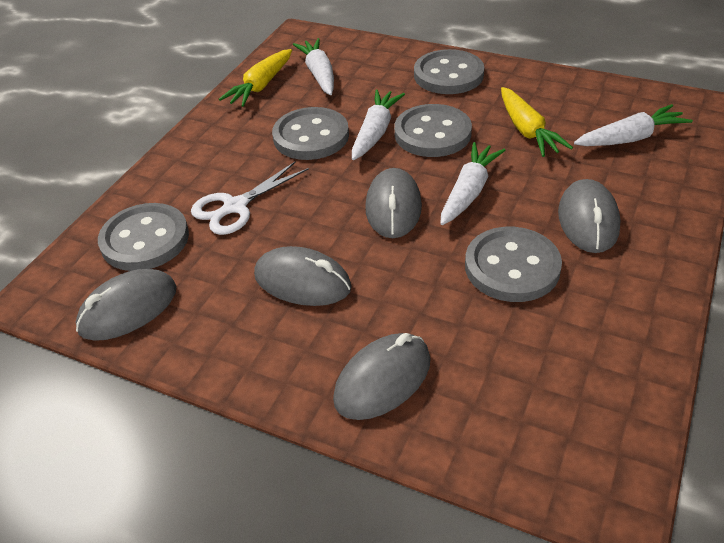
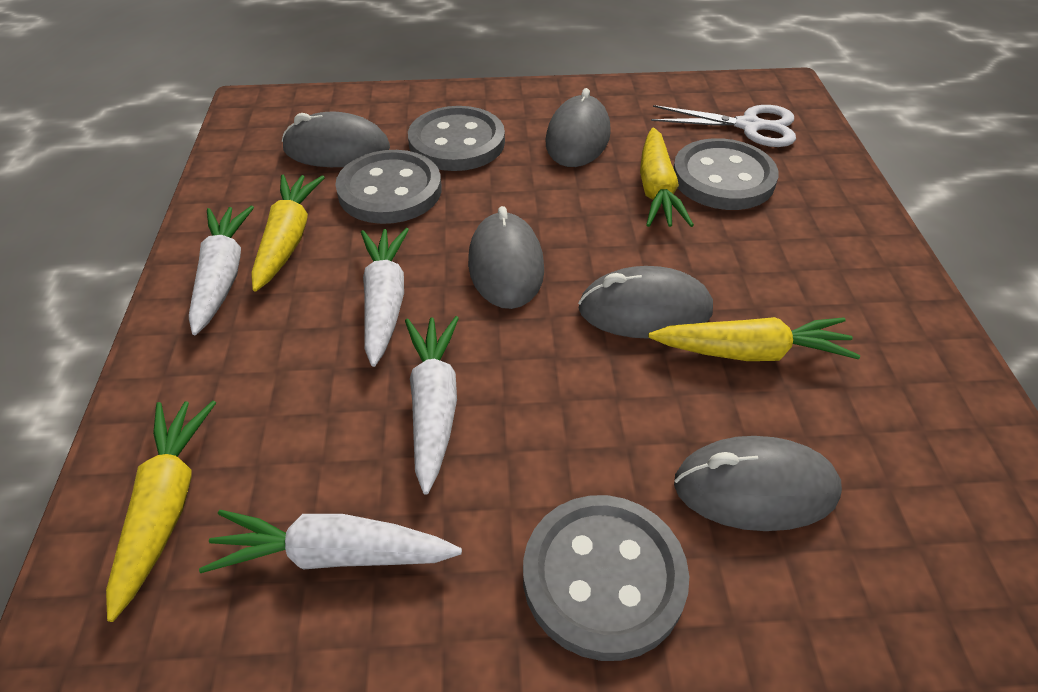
grey button: [98,203,189,271] [272,107,349,160] [394,104,472,157] [414,49,484,94] [465,227,562,302] = 5 -> [335,150,442,224] [408,106,505,171] [523,495,689,661] [673,138,779,210] = 4
yellow carrot: [219,49,292,107] [501,87,573,157] = 2 -> [106,400,216,622] [251,175,325,292] [640,127,694,227] [648,317,860,361] = 4

